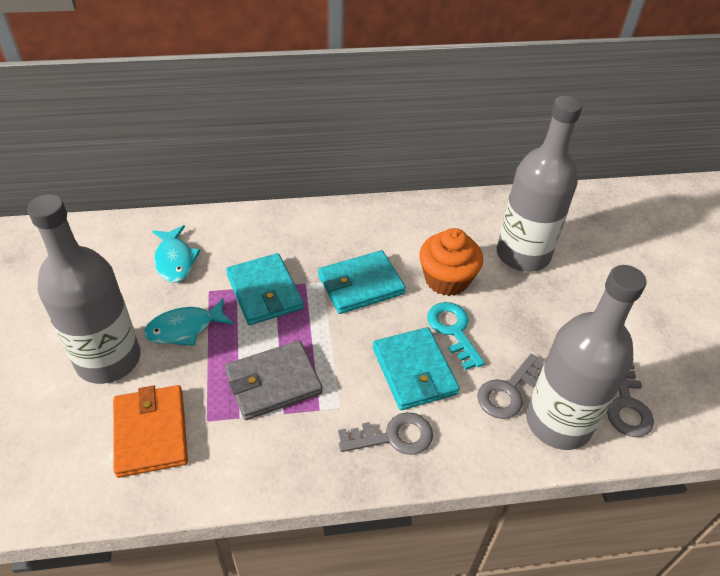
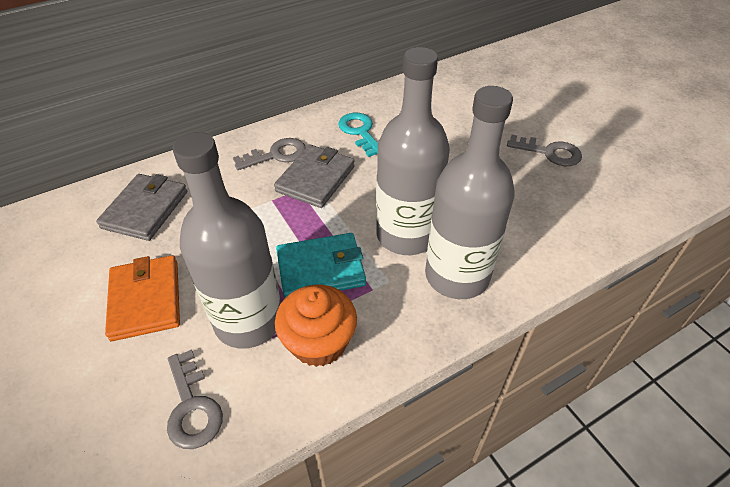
grey wallet: [225,340,323,420] = 1 -> [96,174,187,241] [274,145,355,208] = 2
turquoise fish: [144,298,234,346] [152,225,201,283] = 2 -> none = 0
turquoise wallet: [226,253,304,325] [318,250,406,314] [373,327,460,410] = 3 -> [276,233,366,299] = 1

